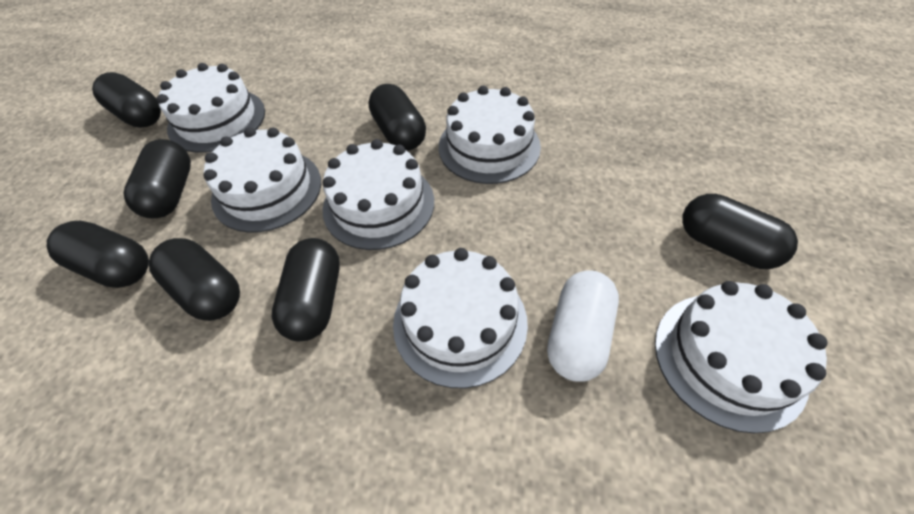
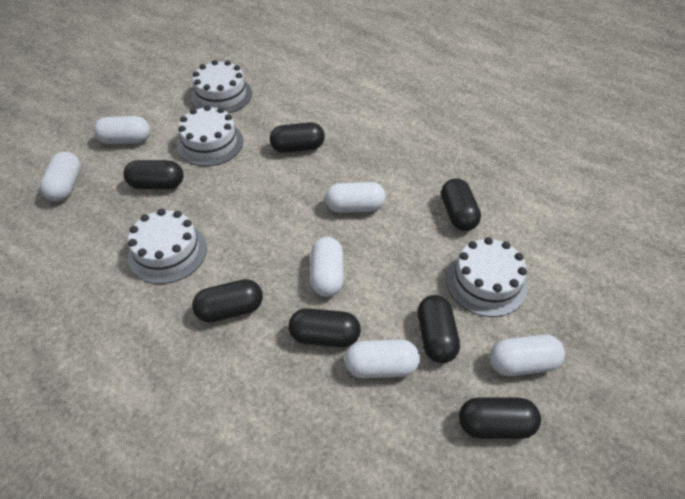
white cake: [157,63,265,153] [203,127,321,233] [322,139,434,250] [393,248,528,388] [438,86,541,184] [655,281,828,433] = 6 -> [128,209,207,284] [177,105,243,166] [191,60,252,113] [446,237,528,317] = 4
white capsule: [547,270,619,382] = 1 -> [40,151,81,201] [93,116,150,144] [310,237,344,297] [325,182,386,213] [345,339,420,378] [490,334,565,376] = 6

